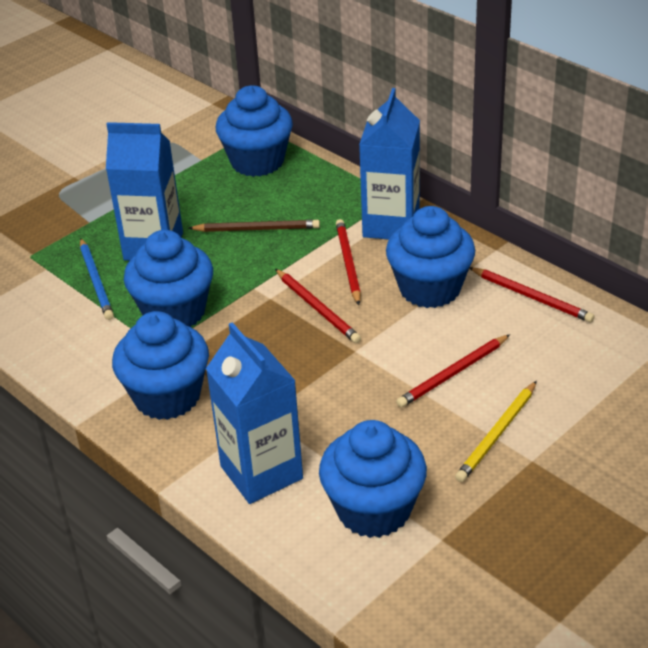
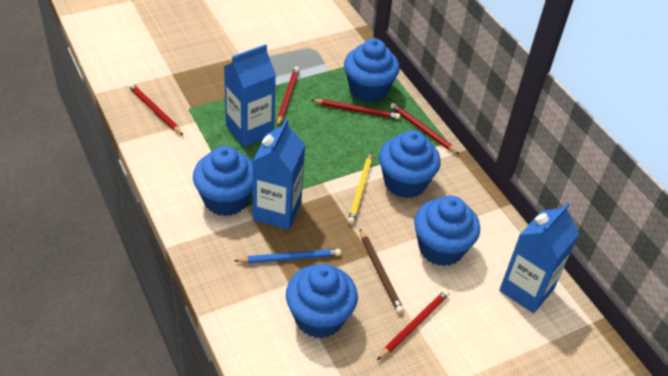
red pencil: [275,269,361,343] [336,219,361,305] [396,334,510,408] [469,267,595,323] = 4 -> [128,83,183,135] [277,67,299,127] [312,99,400,119] [377,290,450,360] [390,103,459,154] = 5

